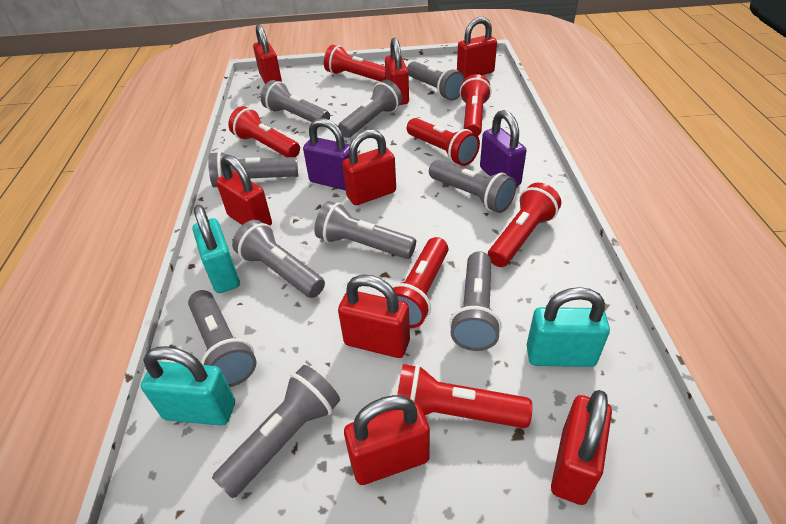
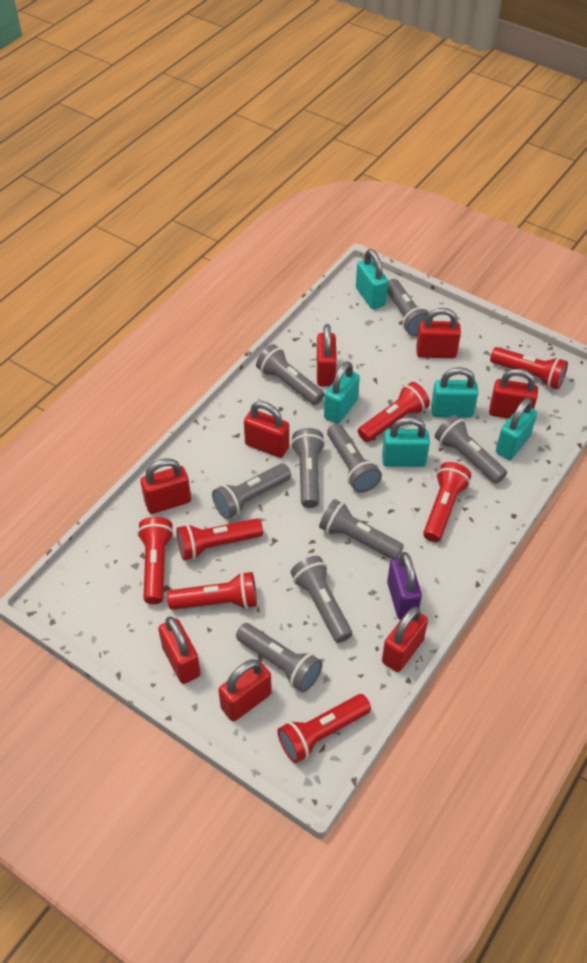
grey flashlight: [188,290,257,387] [208,151,298,187] [212,365,340,498] [232,220,325,298] [261,80,330,122] [315,201,416,259] [338,80,402,138] [407,61,465,101] [429,160,516,213] [450,251,501,351] = 10 -> [212,464,291,519] [236,623,322,692] [256,344,324,405] [291,428,325,508] [291,556,352,643] [319,499,404,559] [327,423,382,492] [387,279,433,336] [435,415,507,484] = 9
purple padlock: [303,118,350,190] [480,110,526,186] = 2 -> [387,552,422,620] = 1
turquoise padlock: [141,346,235,426] [193,205,240,293] [527,287,610,367] = 3 -> [324,361,360,424] [356,249,388,309] [382,417,430,467] [431,367,478,418] [496,398,537,460] = 5

